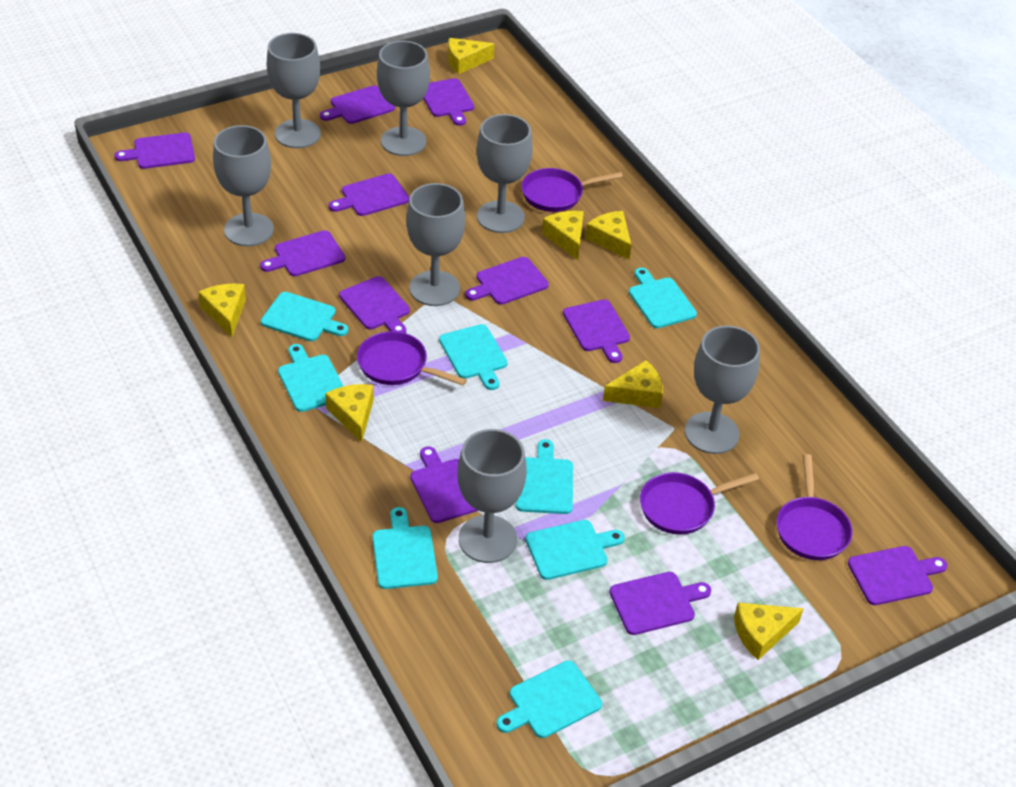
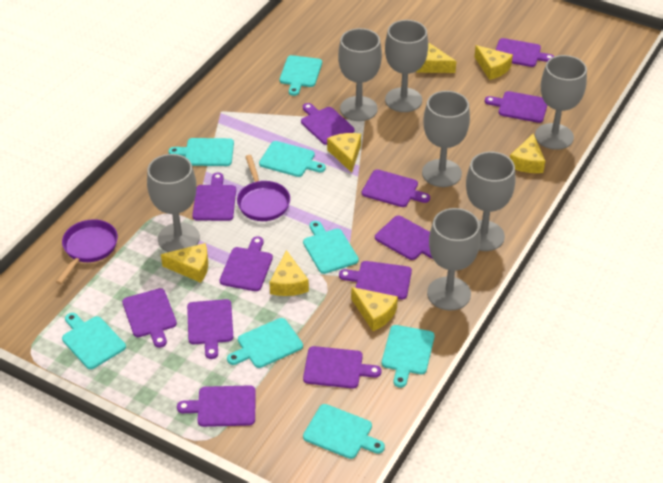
purple cutting board: [115,132,195,169] [260,230,345,276] [320,85,395,124] [329,173,409,216] [339,276,410,333] [410,446,479,523] [423,78,474,126] [465,257,549,305] [563,299,630,363] [609,572,711,635] [848,546,947,605] = 11 -> [122,288,177,348] [177,385,256,427] [187,299,233,359] [192,173,236,221] [220,236,273,291] [301,103,354,145] [303,346,381,388] [339,261,412,300] [362,169,430,207] [375,216,433,260] [485,91,547,123] [496,38,554,67] = 12
purple pan: [357,331,467,386] [521,168,623,212] [640,472,759,535] [777,454,853,560] = 4 -> [56,219,118,284] [237,155,290,221] = 2

